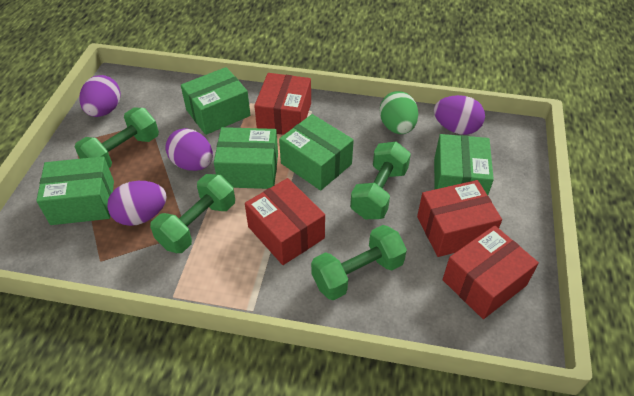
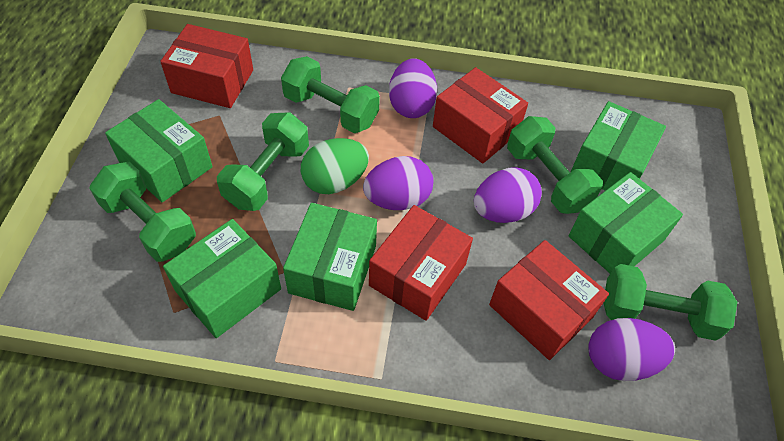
green dumbbell: [75,108,159,168] [150,174,235,253] [311,225,407,300] [350,141,411,219] = 4 -> [89,162,196,262] [217,112,309,211] [281,56,380,133] [507,116,603,214] [603,264,737,341] = 5

